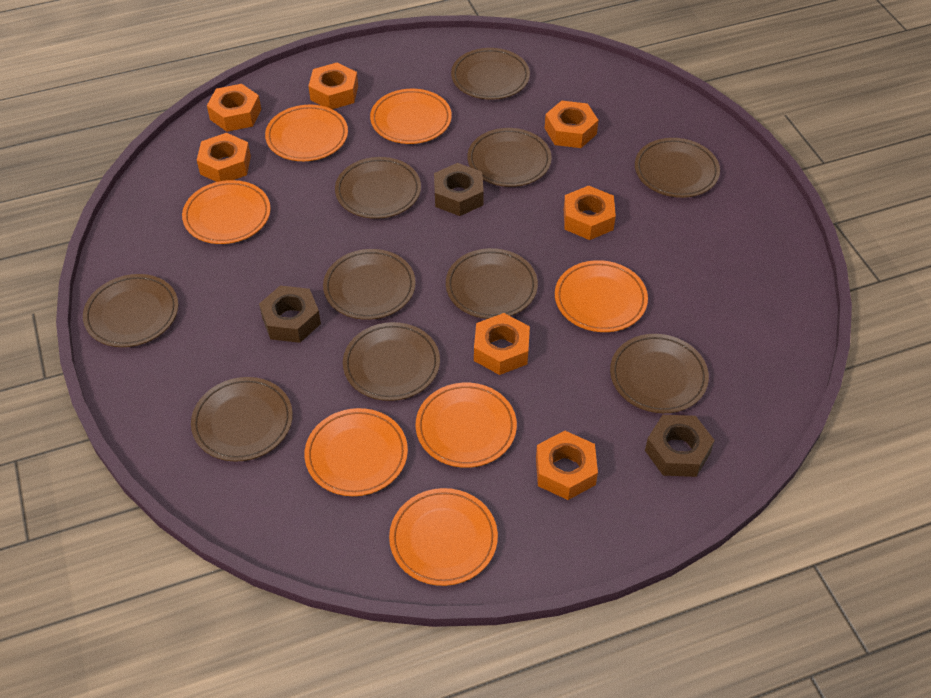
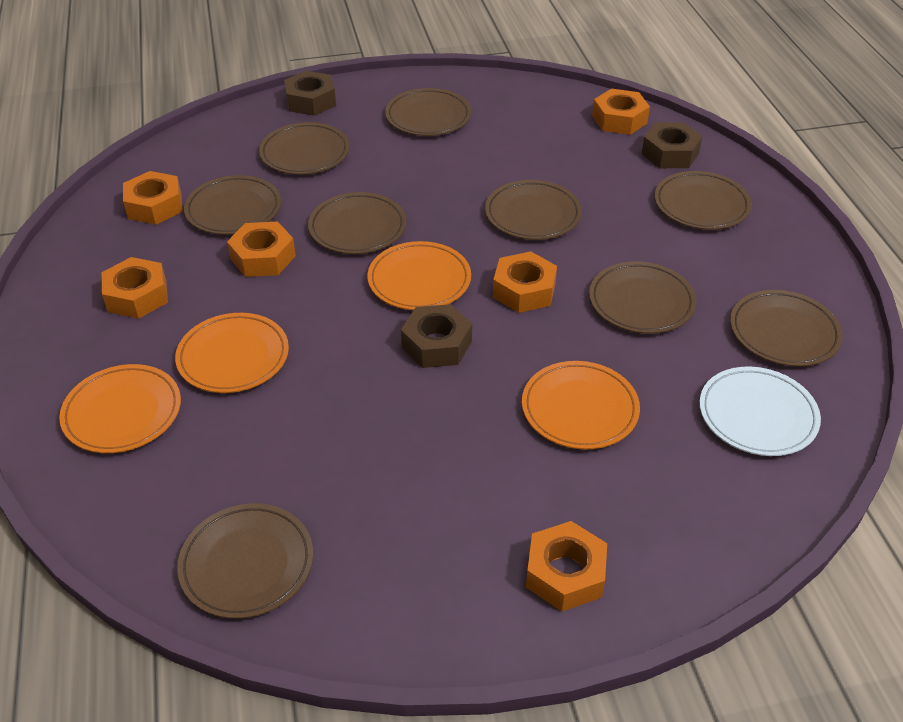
brown plate: [83,274,178,347] [191,377,293,462] [323,249,416,320] [335,157,421,219] [343,322,440,401] [446,248,538,319] [451,48,530,100] [467,128,552,187] [610,334,709,413] [635,138,720,198] = 10 -> [177,503,313,619] [184,175,281,235] [259,122,350,175] [308,192,406,254] [385,88,471,136] [485,180,582,240] [589,261,696,334] [655,171,752,230] [730,290,843,367] = 9
orange nut: [197,133,251,182] [207,84,261,132] [309,63,358,109] [474,313,530,375] [536,431,598,500] [545,101,598,148] [564,186,616,240] = 7 -> [102,257,168,319] [123,171,183,225] [227,221,296,277] [493,251,557,313] [526,521,607,611] [592,89,650,135] = 6
orange plate: [182,180,271,244] [265,105,348,161] [305,408,408,496] [370,89,452,144] [389,488,498,586] [416,383,517,468] [555,260,648,332] = 7 -> [59,364,181,453] [175,313,289,393] [367,241,471,310] [522,361,640,449] = 4
white plate: none = 0 -> [700,367,821,456] = 1

